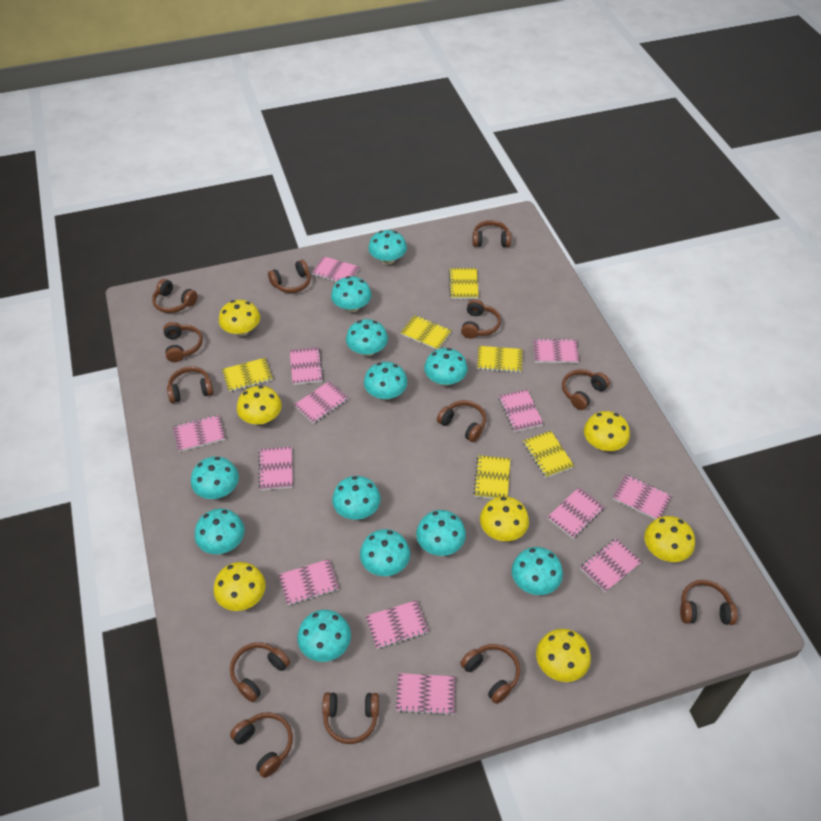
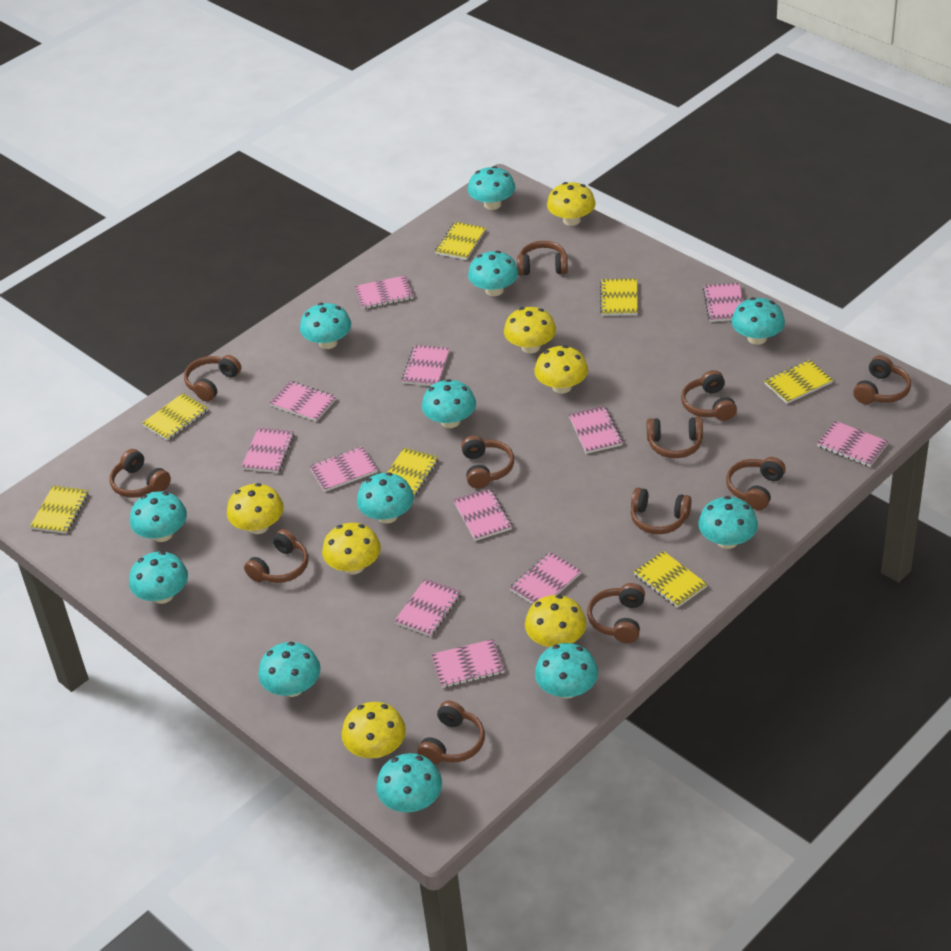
brown headphones: [152,279,197,313] [163,322,203,362] [167,366,214,403] [230,642,290,702] [230,712,293,778] [268,260,311,293] [322,692,379,744] [437,400,486,442] [460,644,520,704] [461,299,501,339] [473,220,511,247] [562,369,610,410] [680,580,737,625] = 13 -> [110,449,171,498] [184,355,241,402] [244,529,308,583] [418,701,485,764] [461,435,514,488] [517,241,568,276] [587,583,645,643] [631,488,691,534] [647,417,703,458] [681,370,737,421] [726,457,786,510] [853,355,911,404] = 12
pink notebook: [173,415,225,452] [259,446,293,490] [279,559,339,606] [290,347,323,385] [294,381,349,424] [312,256,360,282] [366,600,429,649] [396,673,455,715] [499,389,544,432] [533,338,579,363] [547,487,605,538] [580,538,642,592] [613,474,672,520] = 13 -> [241,428,295,473] [270,381,336,422] [309,446,378,492] [355,275,413,309] [394,579,461,637] [401,345,450,386] [431,639,505,688] [453,488,512,541] [510,552,581,604] [569,406,623,454] [703,283,743,322] [817,421,889,467] = 12
yellow notebook: [222,358,273,392] [400,315,452,350] [449,268,479,299] [473,455,510,499] [477,346,523,373] [523,431,574,478] = 6 -> [30,486,89,534] [142,393,208,441] [387,448,438,496] [435,222,486,260] [600,279,638,316] [634,551,708,608] [764,360,833,404] = 7

